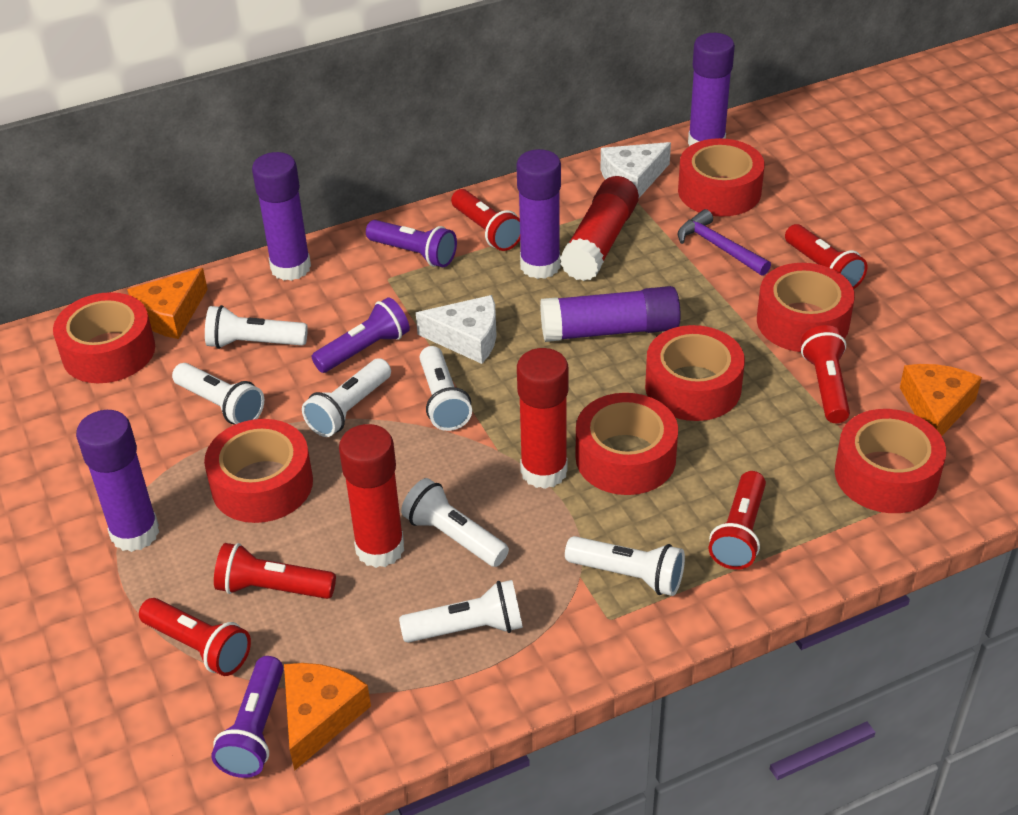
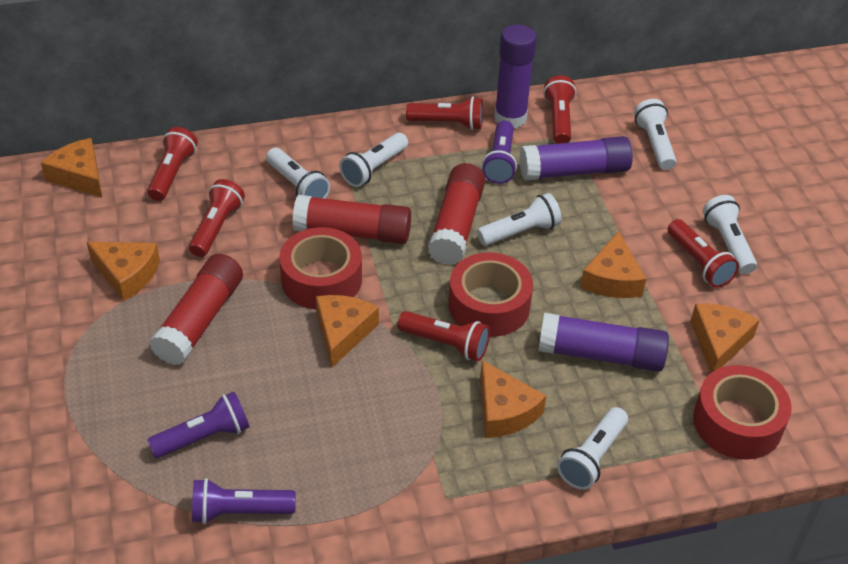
orange cheese: [127,268,208,339] [284,663,371,771] [900,364,982,436] = 3 -> [41,138,102,198] [86,242,160,301] [316,295,379,368] [480,360,546,438] [580,231,646,298] [690,304,760,373] = 6
purple glue stick: [76,410,159,552] [252,152,311,281] [516,149,561,279] [540,286,681,342] [688,33,735,146] = 5 -> [494,24,537,129] [520,136,633,181] [538,313,669,372] = 3
purple hammer: [678,209,771,276] = 1 -> none = 0
red tape: [53,292,155,383] [204,419,313,523] [576,393,678,495] [645,325,745,421] [678,138,765,217] [757,263,855,352] [835,409,946,513] = 7 -> [279,227,362,310] [449,252,533,337] [693,365,792,460] = 3
white cheese: [416,295,497,364] [600,142,671,198] = 2 -> none = 0
white flashlight: [172,363,264,424] [205,305,308,349] [302,358,391,437] [399,580,523,643] [401,478,509,567] [420,346,472,431] [565,536,685,596] = 7 -> [266,148,330,199] [339,133,408,187] [477,193,562,246] [557,407,628,490] [634,99,676,170] [703,195,757,274] = 6

